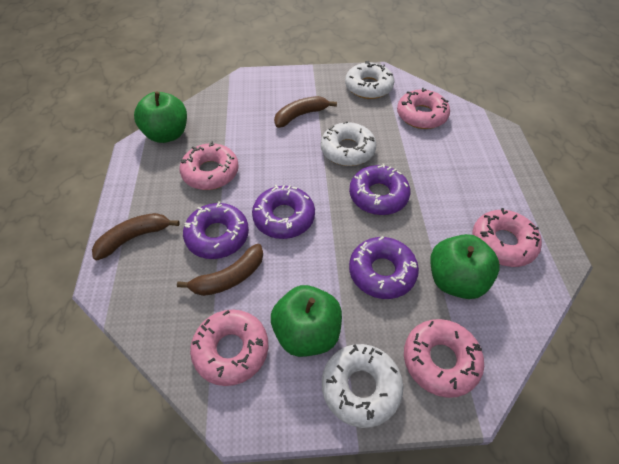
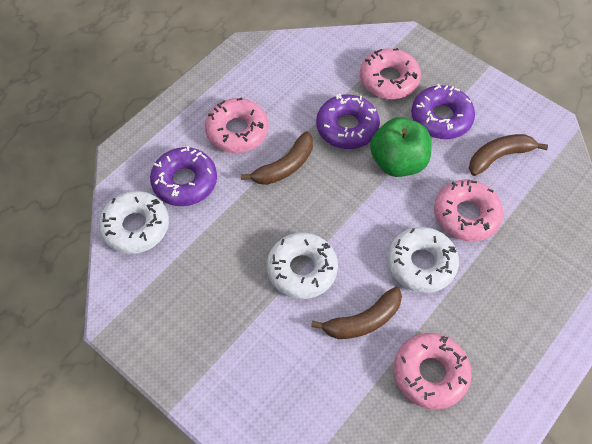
green apple: [134,91,187,143] [271,285,342,357] [431,234,500,299] = 3 -> [370,117,432,177] = 1
pink donut: [180,141,239,190] [190,309,269,386] [397,88,450,129] [404,319,484,398] [473,208,542,267] = 5 -> [205,97,269,153] [360,48,421,99] [394,333,472,409] [434,180,503,242] = 4
purple donut: [183,201,249,259] [252,185,315,239] [349,164,410,215] [349,236,419,299] = 4 -> [150,146,217,206] [316,94,380,149] [411,84,475,139] = 3

